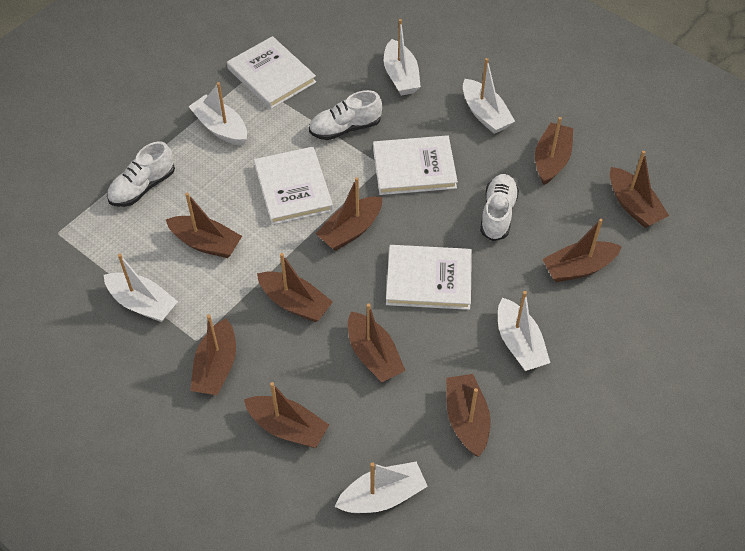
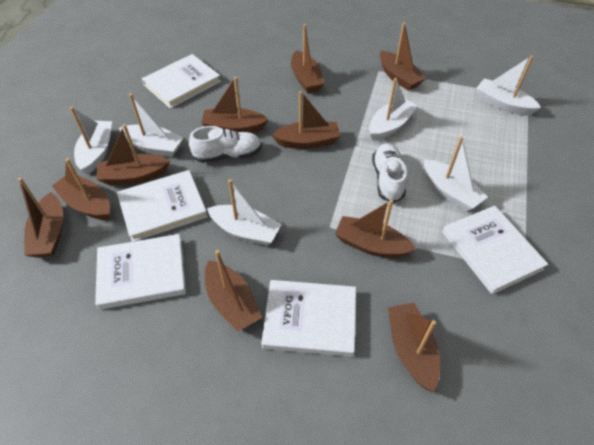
white book: [227,36,316,109] [254,147,333,225] [373,135,458,195] [386,245,472,310] = 4 -> [95,234,186,310] [117,170,208,242] [142,54,221,109] [261,280,356,357] [442,205,548,294] = 5
white shoe: [107,141,175,207] [309,90,382,140] [480,174,519,241] = 3 -> [189,126,262,163] [372,143,407,203] = 2

